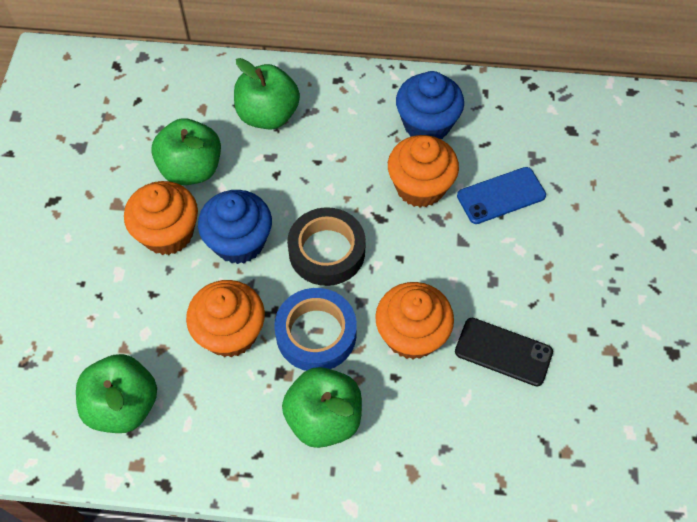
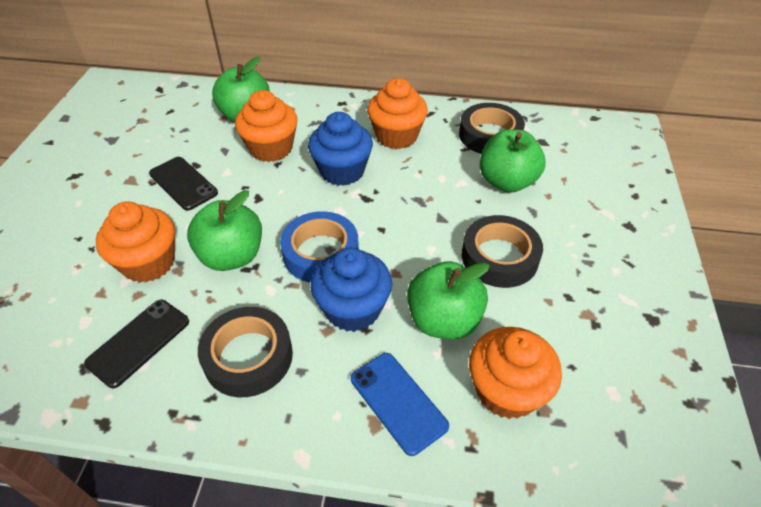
black phone: [455,318,553,386] = 1 -> [84,300,189,388] [149,157,218,211] = 2
black tape: [287,207,366,286] = 1 -> [198,307,293,397] [459,103,525,154] [462,215,543,288] = 3

